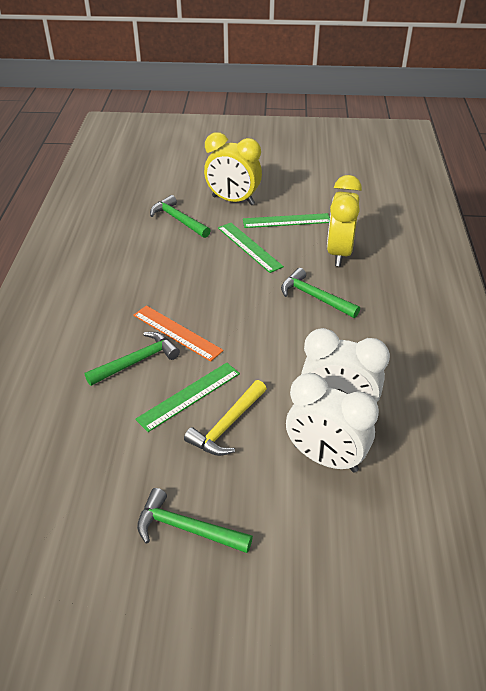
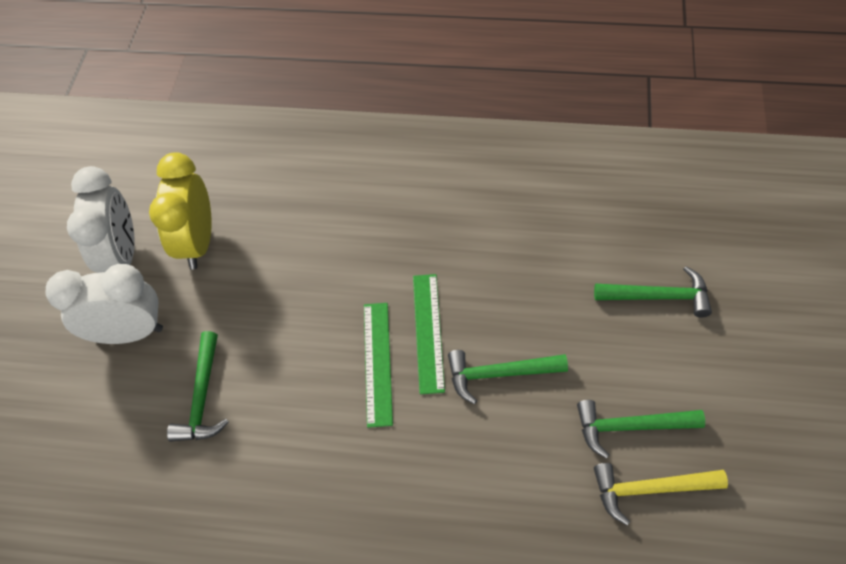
green ruler: [135,363,240,432] [218,223,284,273] [243,213,330,228] = 3 -> [364,303,393,428] [413,274,445,394] = 2
orange ruler: [133,305,224,362] = 1 -> none = 0
yellow clock: [204,132,262,205] [327,175,362,266] = 2 -> [149,152,212,270] = 1

